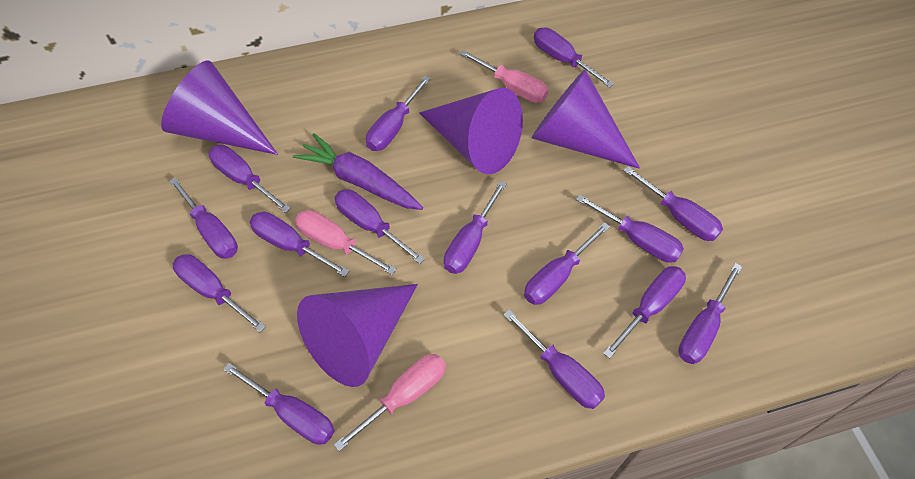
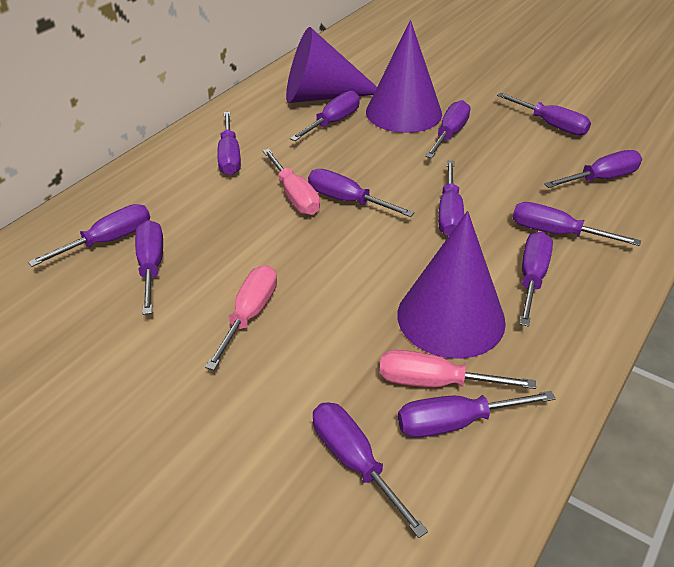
purple carrot: [293,133,423,210] = 1 -> none = 0
purple cone: [161,60,278,155] [297,284,418,387] [419,88,523,174] [532,70,640,169] = 4 -> [286,27,377,103] [366,20,442,133] [397,211,506,359] = 3
purple screwdriver: [169,177,238,259] [173,254,266,332] [209,145,291,213] [223,363,334,445] [249,212,349,277] [335,189,425,264] [366,76,431,151] [444,181,507,274] [503,309,605,409] [524,222,610,305] [534,28,614,88] [576,194,684,263] [603,266,686,359] [623,166,723,241] [678,263,742,364] = 15 -> [28,204,150,267] [135,220,163,315] [217,112,241,175] [290,91,360,141] [308,169,415,217] [313,402,428,538] [398,391,556,438] [425,100,470,158] [438,161,464,236] [497,93,591,136] [513,202,641,246] [519,232,553,327] [544,150,642,188] = 13

